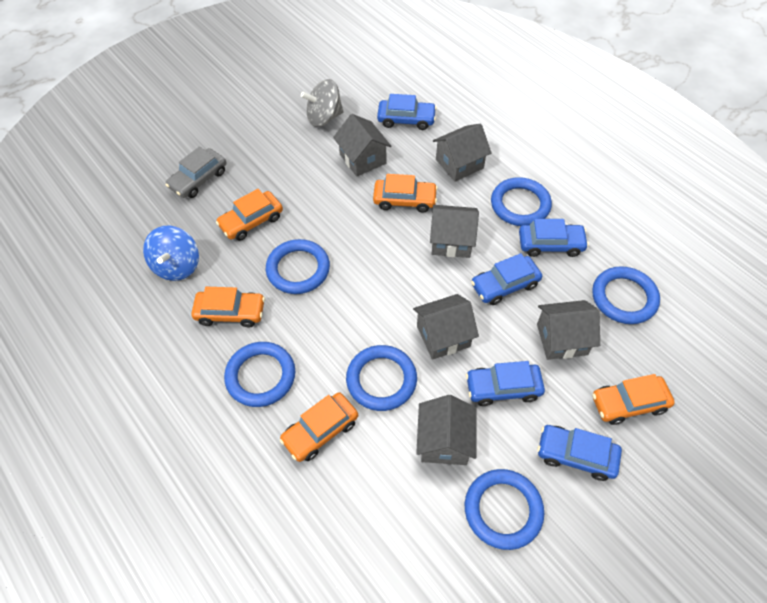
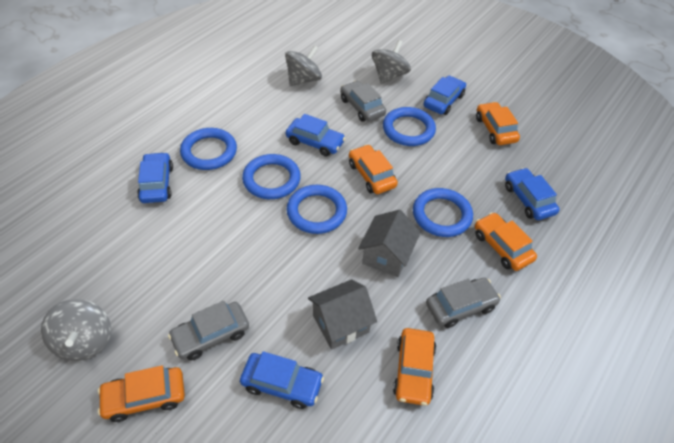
blue ring: [224,342,295,407] [266,239,330,294] [346,345,417,411] [465,469,544,550] [491,177,552,226] [592,266,660,324] = 6 -> [180,128,237,170] [242,154,301,199] [287,185,347,234] [383,107,436,146] [413,188,473,237] = 5
blue spinning top: [143,225,199,281] = 1 -> none = 0
grey car: [166,147,226,198] = 1 -> [168,301,249,361] [340,81,386,122] [426,278,501,328] = 3
grey house: [333,114,391,177] [413,294,479,360] [416,395,476,465] [430,205,479,258] [433,123,492,182] [537,300,600,360] = 6 -> [308,279,377,350] [358,210,421,277] = 2
grey spinning top: [301,79,344,127] = 1 -> [41,299,111,361] [285,45,322,86] [372,40,411,84] = 3

